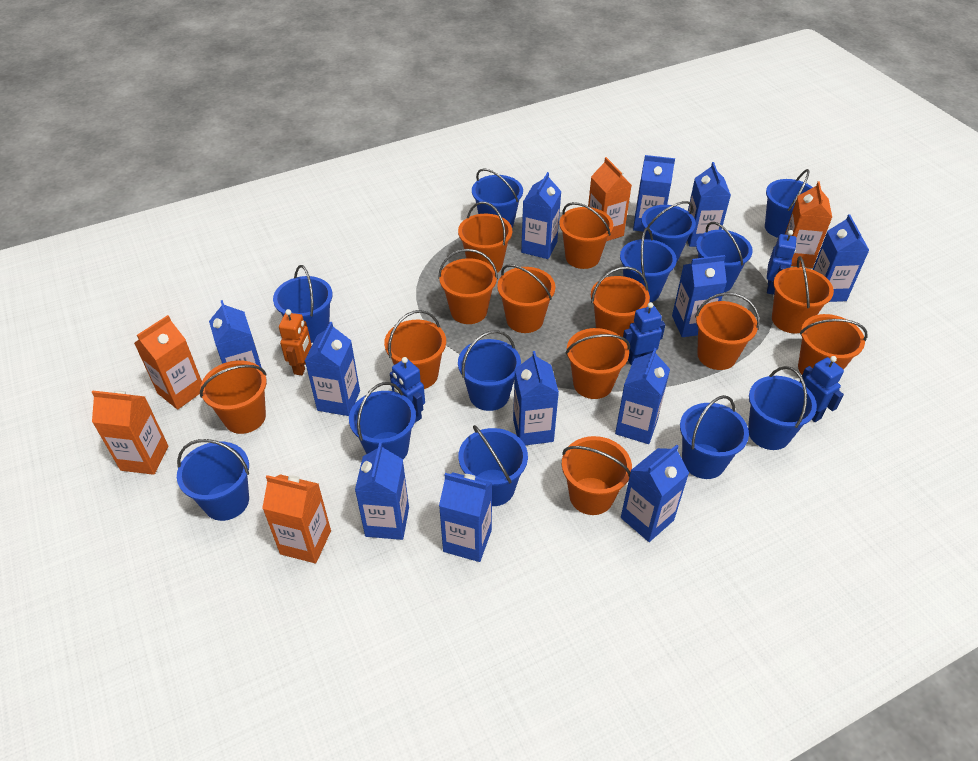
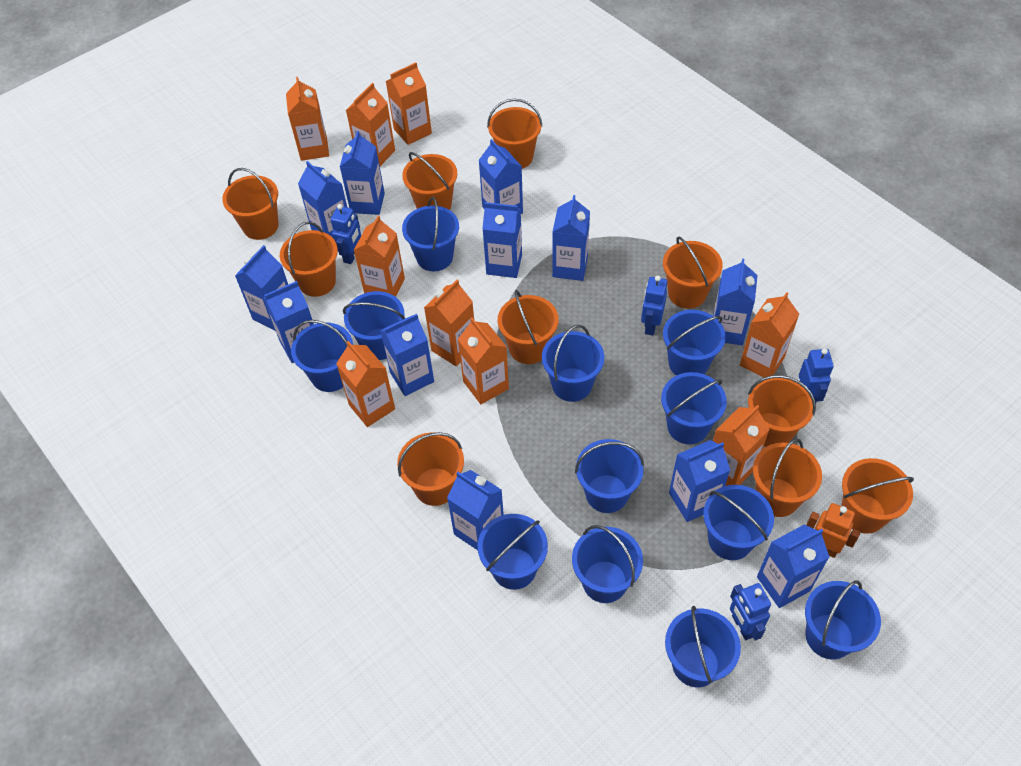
orange bucket: [200,360,267,434] [384,310,446,389] [438,249,498,324] [458,202,512,273] [497,264,556,333] [559,202,613,269] [562,436,632,515] [566,328,630,399] [591,266,650,337] [695,292,760,370] [772,256,834,333] [798,314,868,374] = 12 -> [222,168,279,240] [280,222,338,297] [397,432,464,506] [402,152,457,210] [487,99,542,169] [498,290,559,364] [663,236,723,309] [748,375,816,447] [753,438,822,517] [842,458,914,534] = 10
orange carton: [92,390,168,475] [134,315,202,410] [262,474,331,563] [588,157,632,241] [785,181,832,268] = 5 -> [286,77,329,161] [336,341,395,427] [346,83,395,166] [354,216,405,297] [386,62,432,145] [424,280,474,366] [458,318,509,404] [713,405,770,486] [740,292,799,378] = 9

